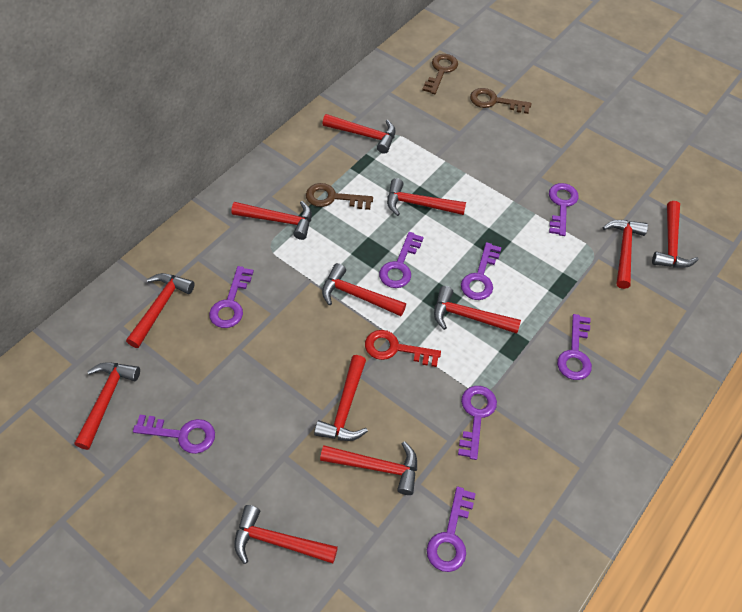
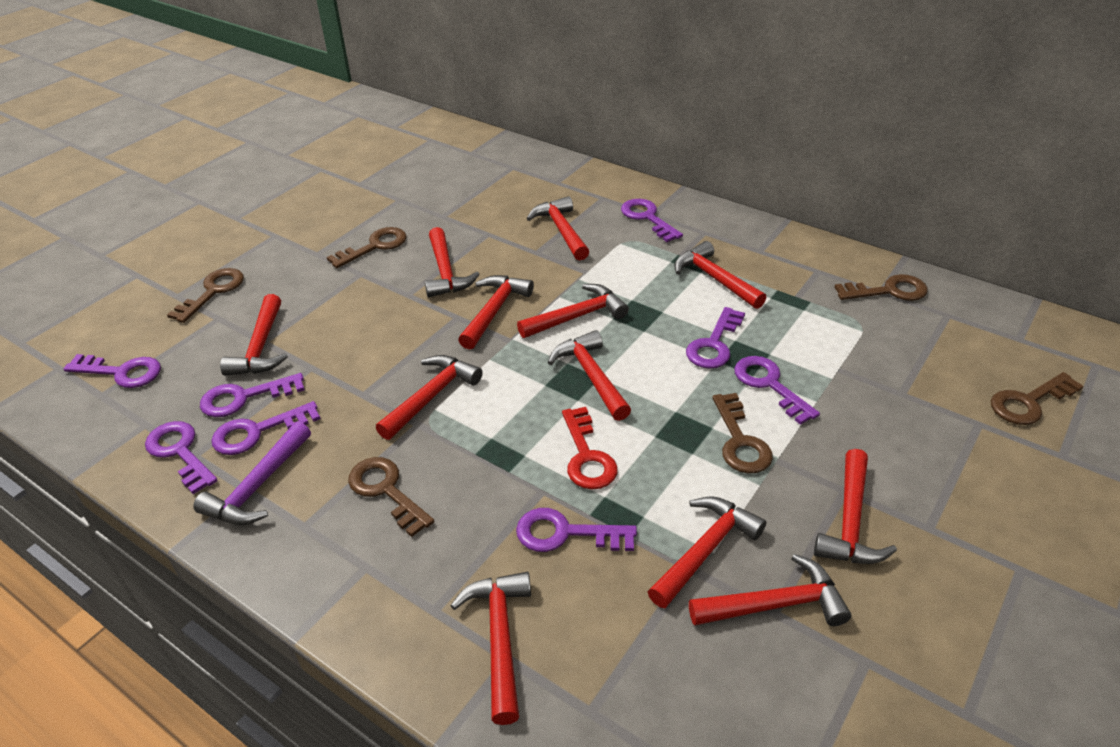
brown key: [306,183,373,210] [422,54,458,94] [470,88,531,114] = 3 -> [167,268,244,323] [327,227,407,268] [348,457,434,537] [712,393,773,474] [834,274,928,301] [991,372,1084,425] = 6
purple hammer: none = 0 -> [193,421,311,525] = 1

